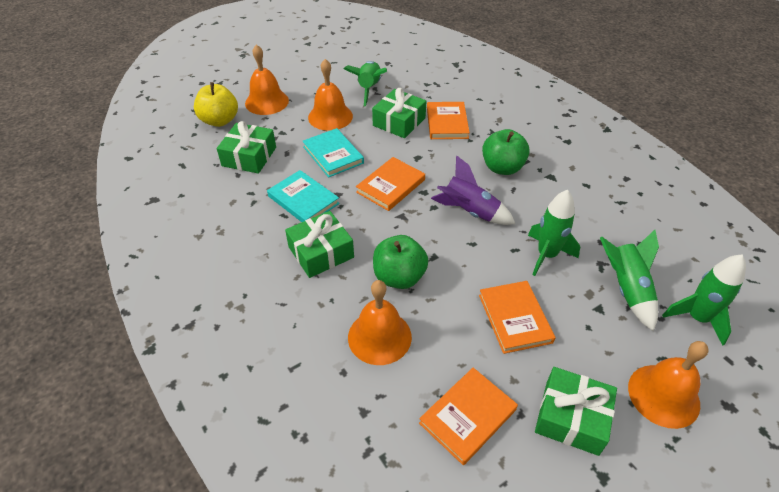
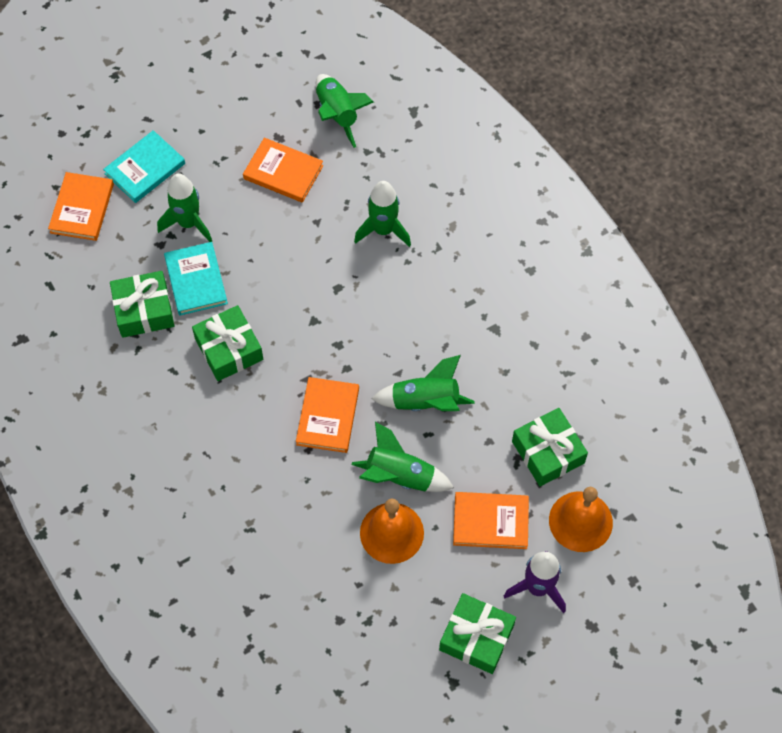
green apple: [373,235,428,289] [482,129,530,175] = 2 -> none = 0
green rocket: [344,61,387,106] [528,190,580,276] [600,230,659,331] [662,254,746,345] = 4 -> [157,173,212,242] [316,74,374,148] [352,422,454,492] [354,181,411,247] [371,355,474,411] = 5
orange bell: [245,45,289,115] [308,59,353,131] [348,280,412,365] [628,341,708,429] = 4 -> [360,498,424,564] [549,487,613,552] = 2
yellow apple: [194,82,238,127] = 1 -> none = 0

